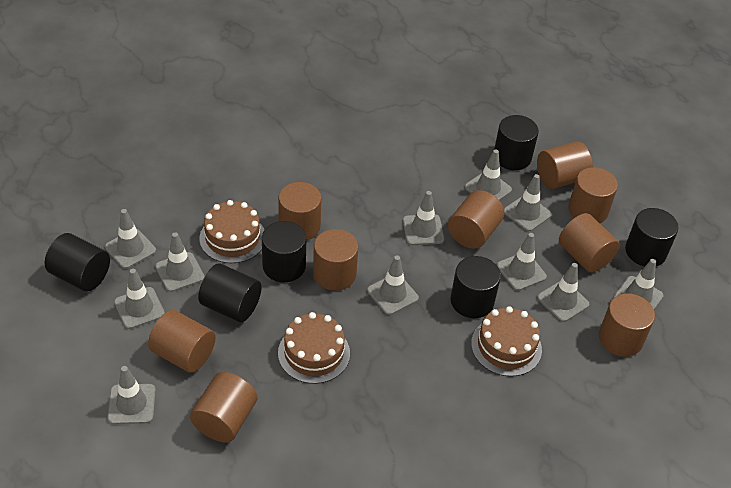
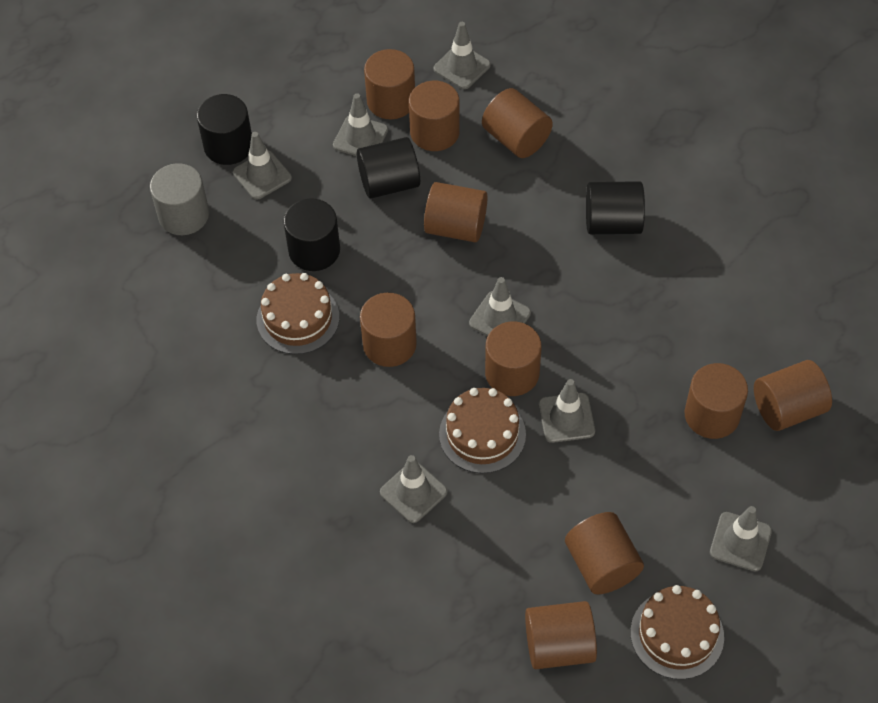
black cylinder: [45,233,110,292] [198,263,262,322] [262,221,306,282] [450,256,501,318] [494,115,539,170] [625,208,678,266] = 6 -> [197,94,252,165] [284,198,340,271] [357,137,420,198] [586,181,645,234] = 4
brown cylinder: [148,310,216,373] [190,372,257,443] [278,182,322,241] [313,229,358,290] [448,190,504,249] [537,141,593,189] [559,213,620,273] [568,167,618,223] [599,293,655,357] = 9 -> [360,293,417,367] [364,49,415,119] [409,81,460,151] [424,182,488,242] [482,88,553,158] [485,321,542,396] [525,601,597,669] [565,512,644,594] [685,363,748,439] [754,360,832,431] = 10
grey cylinder: none = 0 -> [150,163,209,235] = 1
grey traffic cone: [105,209,156,269] [107,366,156,424] [114,269,165,329] [155,232,204,292] [367,255,419,315] [403,191,445,245] [465,150,512,201] [497,233,547,291] [504,174,552,231] [537,263,589,322] [613,259,664,309] = 11 -> [233,132,292,200] [333,93,388,156] [380,455,447,523] [434,22,491,89] [469,277,531,336] [539,379,595,443] [710,506,772,572] = 7

